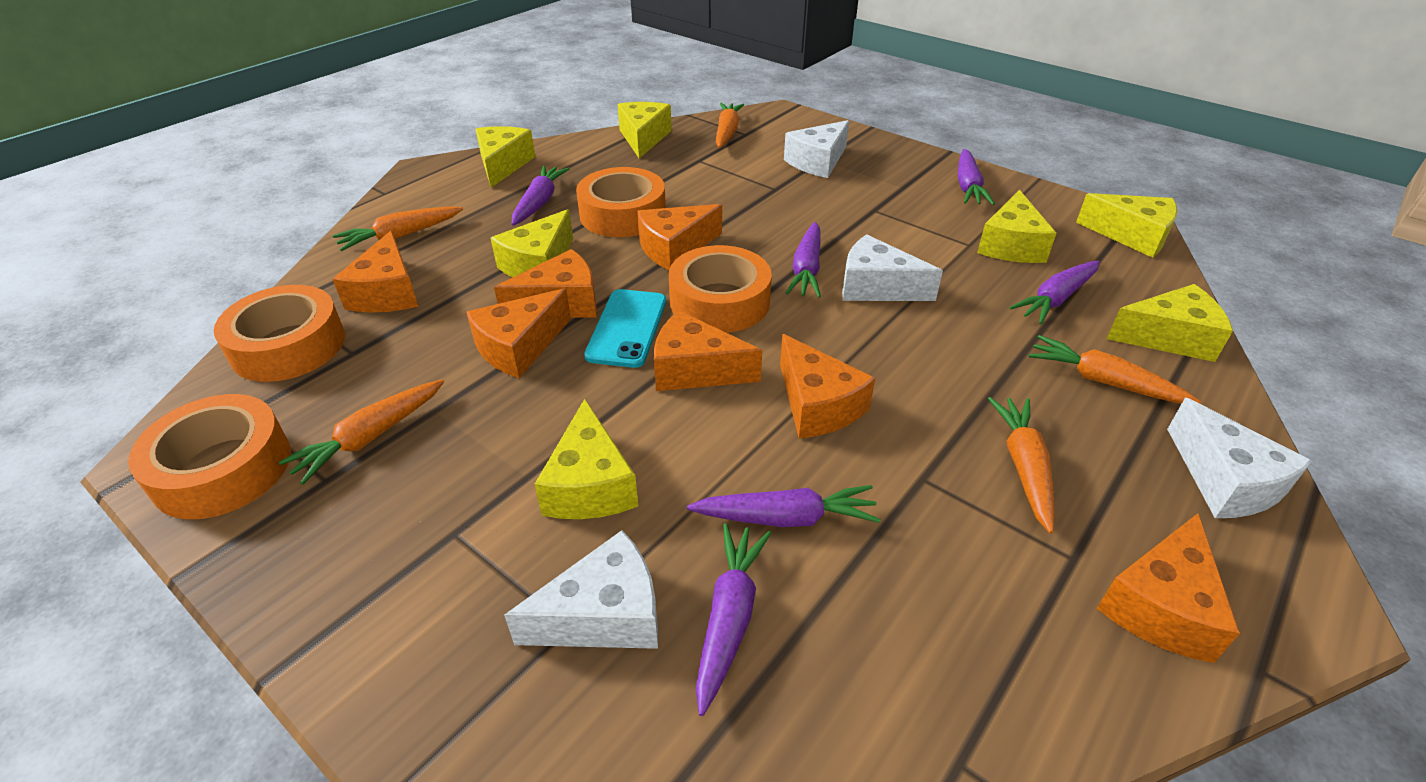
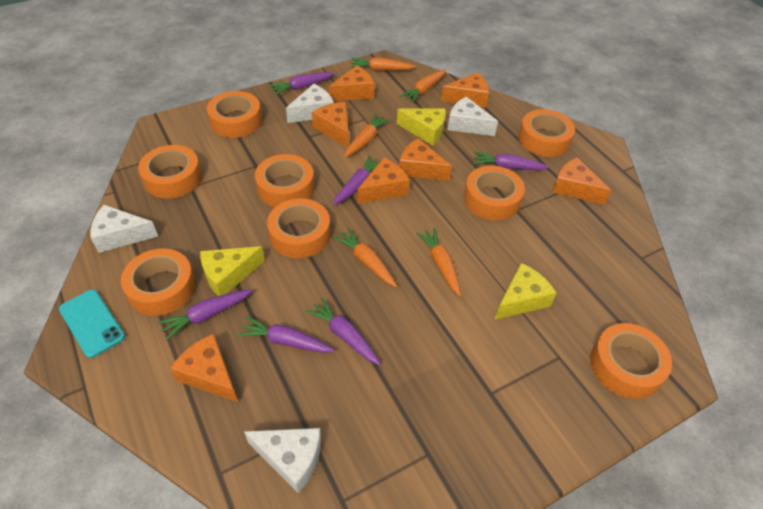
orange tape: [128,394,291,519] [214,285,345,382] [576,167,666,237] [669,245,772,333] = 4 -> [121,248,196,316] [138,145,202,199] [207,91,262,138] [255,154,314,207] [267,198,330,258] [464,166,525,220] [518,109,575,157] [590,323,672,399] = 8
yellow cheese: [475,126,535,188] [491,209,573,278] [535,399,638,519] [617,102,672,158] [977,190,1057,263] [1076,193,1177,258] [1107,284,1233,362] = 7 -> [200,246,265,296] [397,109,446,146] [494,263,557,320] = 3

